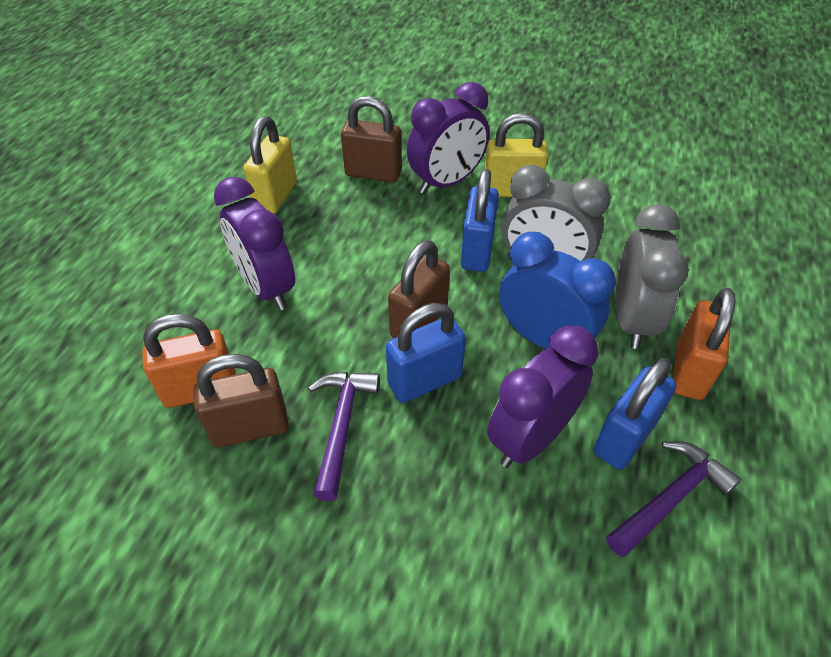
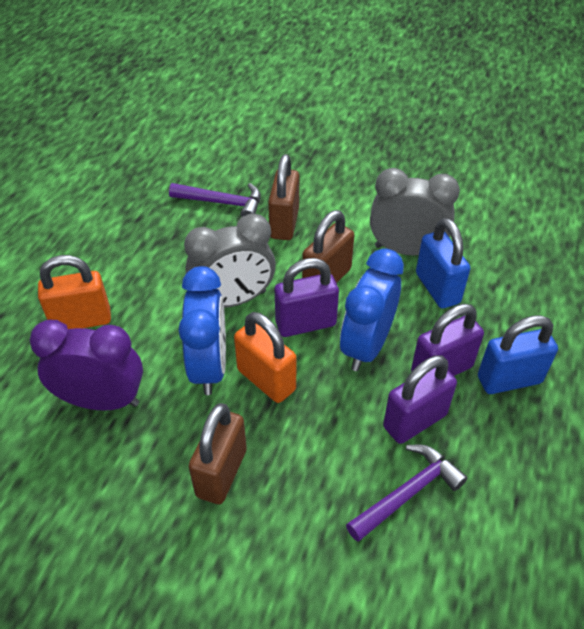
blue clock: [499,232,616,349] = 1 -> [179,266,226,395] [340,248,404,371] = 2
blue padlock: [386,303,466,403] [461,169,499,272] [594,358,677,470] = 3 -> [416,218,470,308] [478,315,558,394] = 2
purple clock: [214,177,295,310] [407,82,489,194] [487,326,598,468] = 3 -> [29,320,143,411] = 1
purple padlock: none = 0 -> [275,258,339,337] [383,355,457,444] [411,304,484,376] = 3
yellow padlock: [243,116,297,214] [485,113,549,197] = 2 -> none = 0

